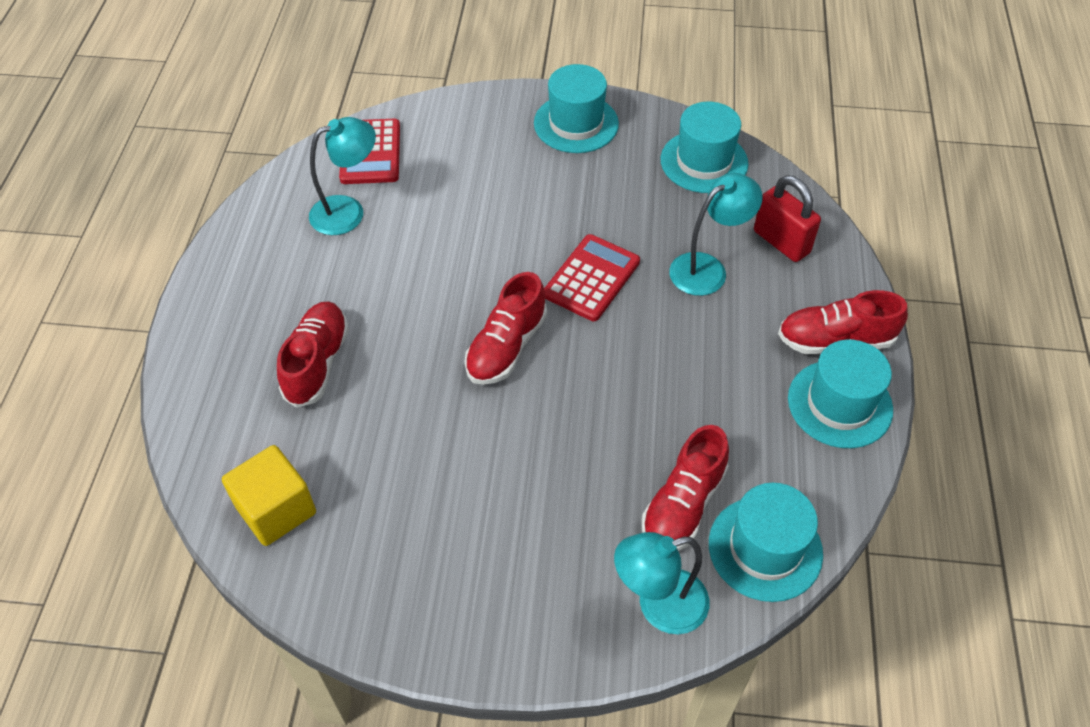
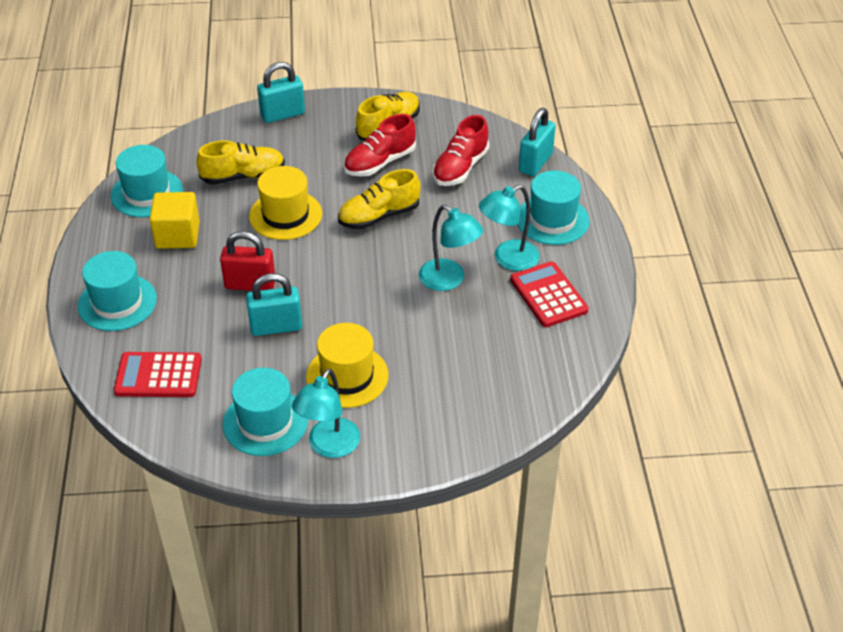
red shoe: [277,301,349,408] [465,272,547,385] [642,425,729,551] [778,290,908,354] = 4 -> [344,114,416,177] [432,115,489,186] = 2
turquoise padlock: none = 0 -> [246,273,302,336] [257,62,305,123] [519,108,556,176] = 3
yellow hat: none = 0 -> [249,166,322,240] [306,323,388,408] = 2
yellow shoe: none = 0 -> [196,140,285,185] [338,169,421,229] [356,92,420,140] = 3

